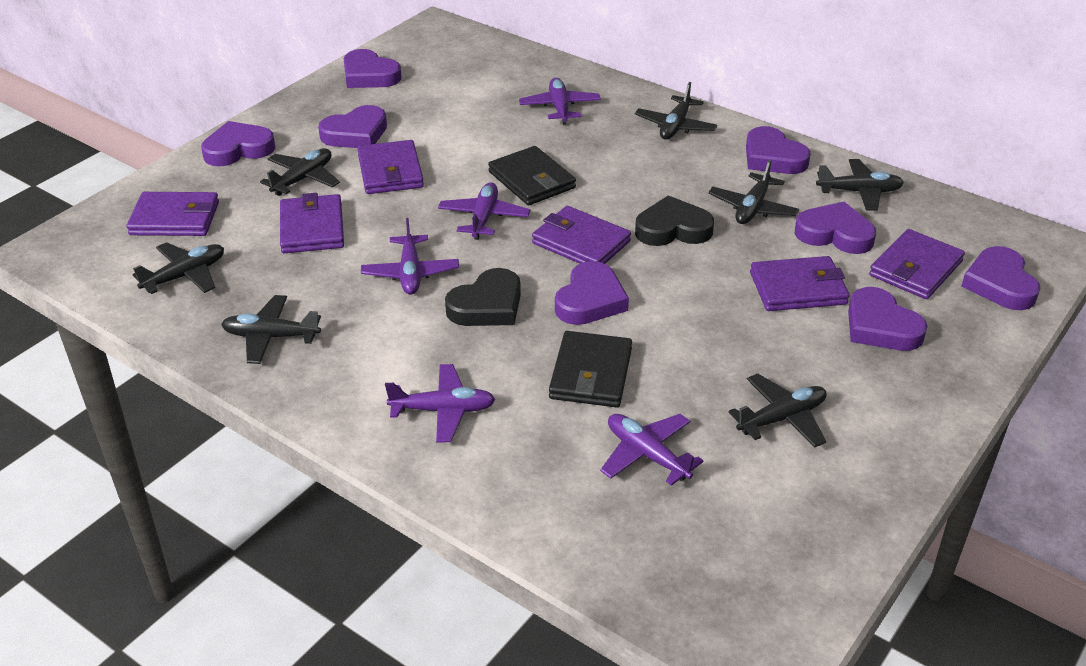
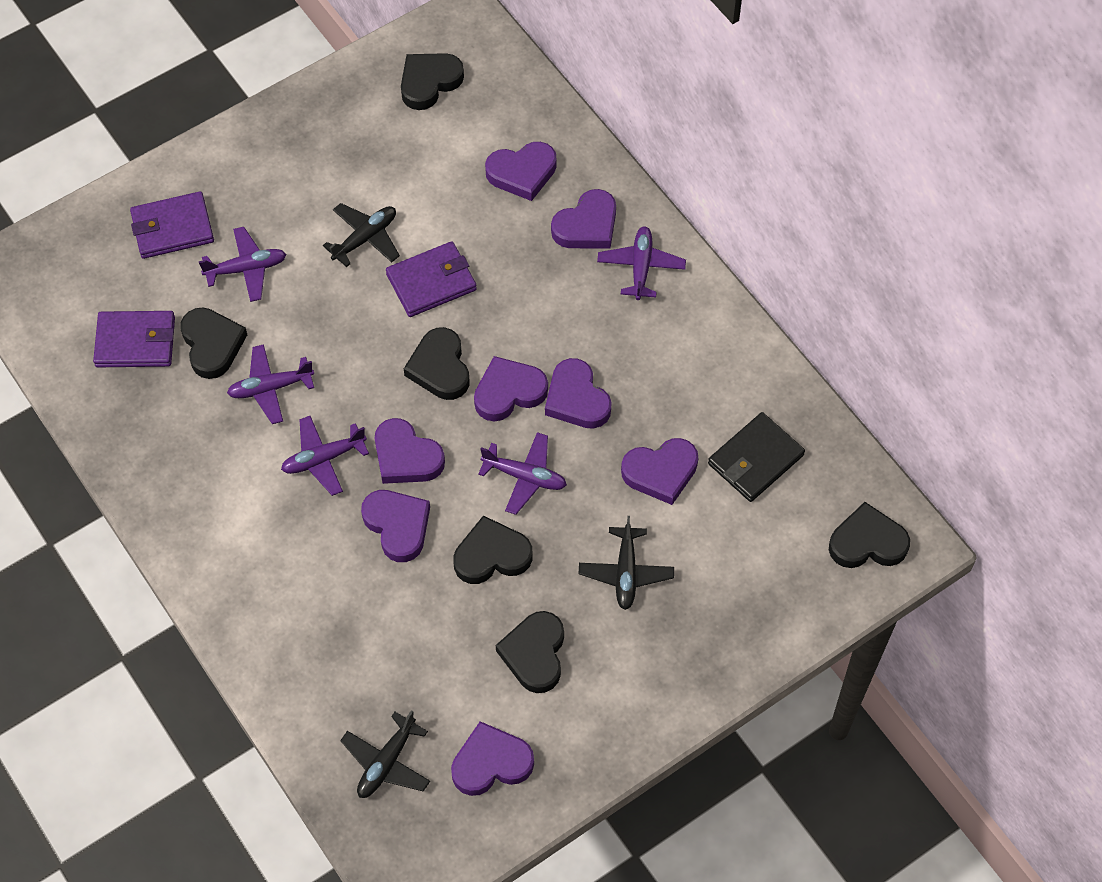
black heart: [445,268,521,326] [635,196,714,246] = 2 -> [180,308,247,379] [401,53,464,110] [404,327,469,400] [453,516,533,584] [496,611,564,693] [829,502,910,568] = 6
black plane: [132,242,224,294] [221,295,321,364] [260,148,340,196] [635,82,717,139] [708,159,799,224] [729,374,827,448] [816,159,904,211] = 7 -> [323,203,400,267] [340,710,430,798] [579,516,674,610] = 3
black wallet: [488,146,576,205] [549,331,632,408] = 2 -> [708,412,805,502] = 1
purple wallet: [127,192,219,236] [280,193,344,253] [357,140,424,194] [532,206,631,264] [750,256,850,311] [869,229,965,299] = 6 -> [93,311,175,367] [130,191,214,259] [386,241,477,317] = 3

